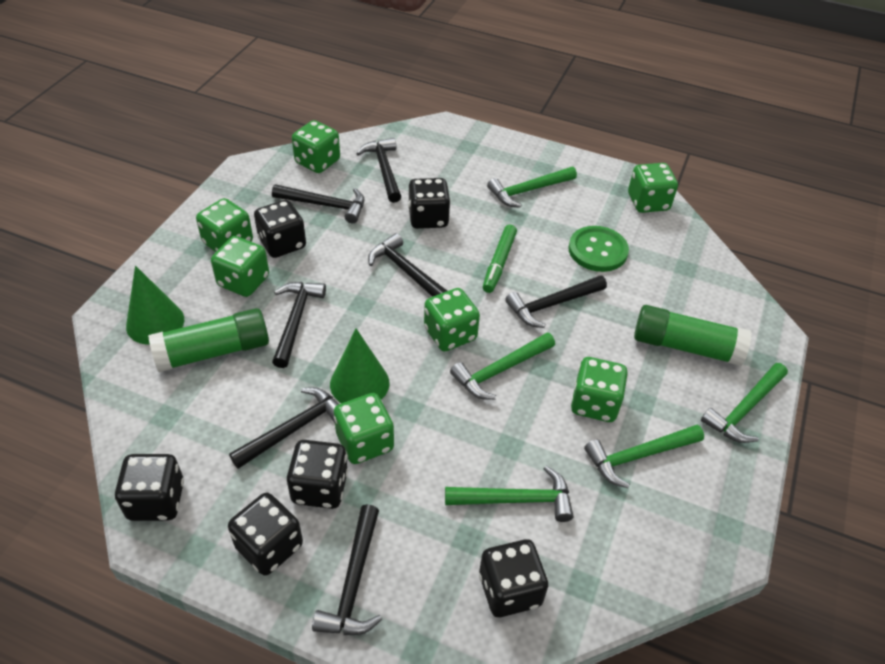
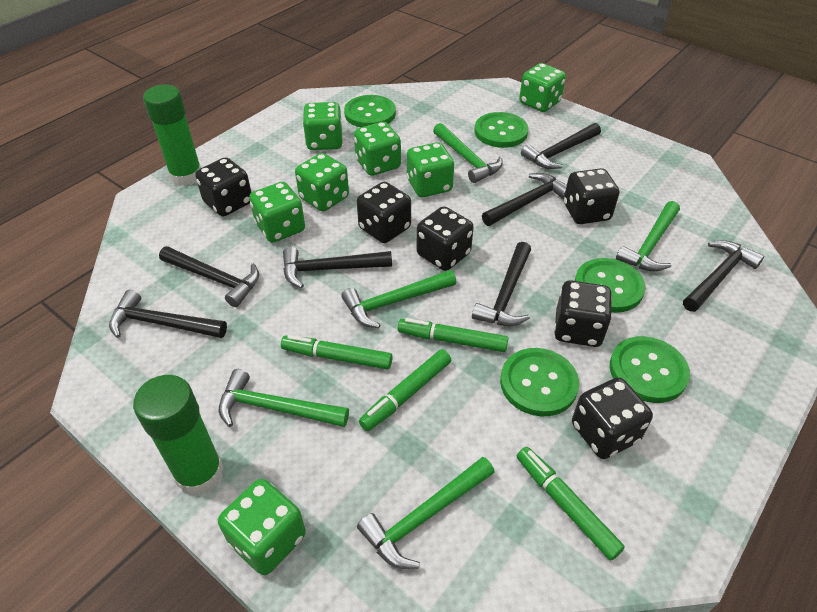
green button: [569,226,629,272] = 1 -> [344,95,396,127] [474,112,528,148] [500,348,579,416] [575,258,646,313] [610,336,690,403] = 5
green cone: [126,266,184,345] [330,328,390,403] = 2 -> none = 0
green marker: [483,225,517,293] = 1 -> [281,335,393,370] [359,349,451,431] [398,318,508,352] [517,447,625,560] = 4

